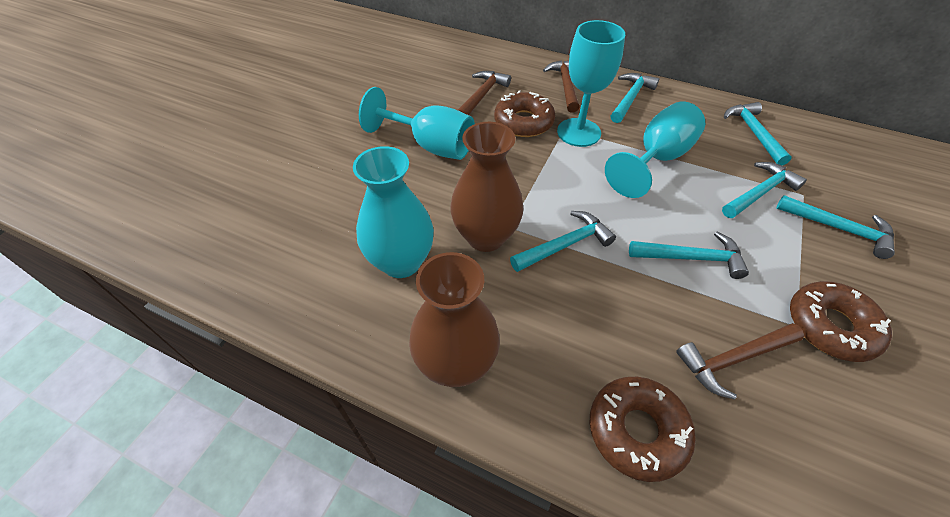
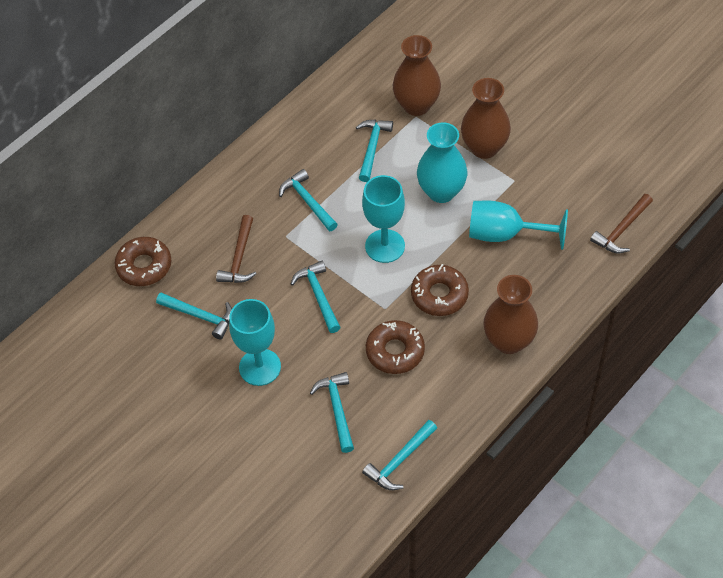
brown hammer: [458,71,511,115] [543,60,579,113] [676,323,804,399] = 3 -> [216,215,257,283] [590,194,653,253] = 2
brown vase: [409,252,500,387] [450,122,524,252] = 2 -> [393,35,441,116] [461,78,511,159] [483,275,538,354] = 3

